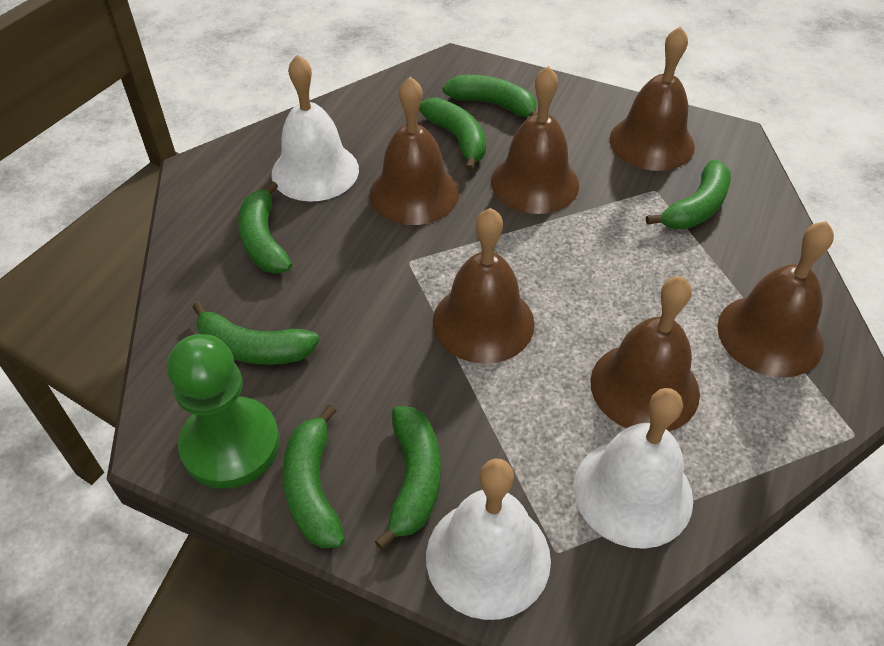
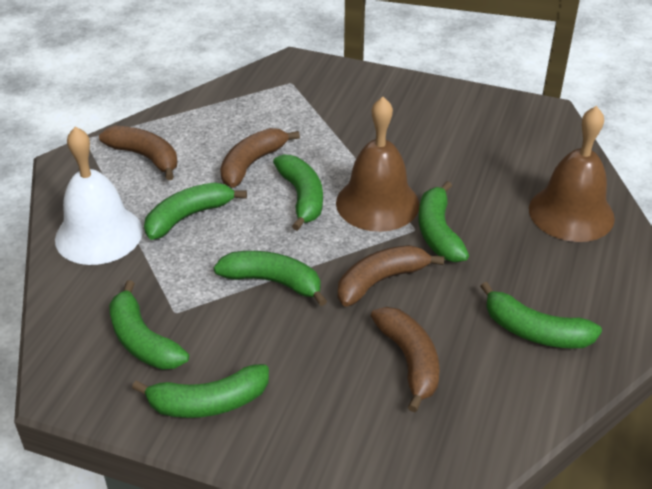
brown banana: none = 0 -> [99,126,177,180] [220,128,300,188] [338,245,444,307] [371,307,440,412] = 4
brown bell: [370,77,459,225] [433,208,535,364] [491,66,579,214] [590,276,700,432] [609,26,695,171] [717,221,834,378] = 6 -> [336,97,419,232] [529,106,615,242] = 2
green pawn: [167,334,280,489] = 1 -> none = 0
white bell: [272,54,359,202] [426,458,551,620] [574,388,693,549] = 3 -> [55,127,143,265] = 1

